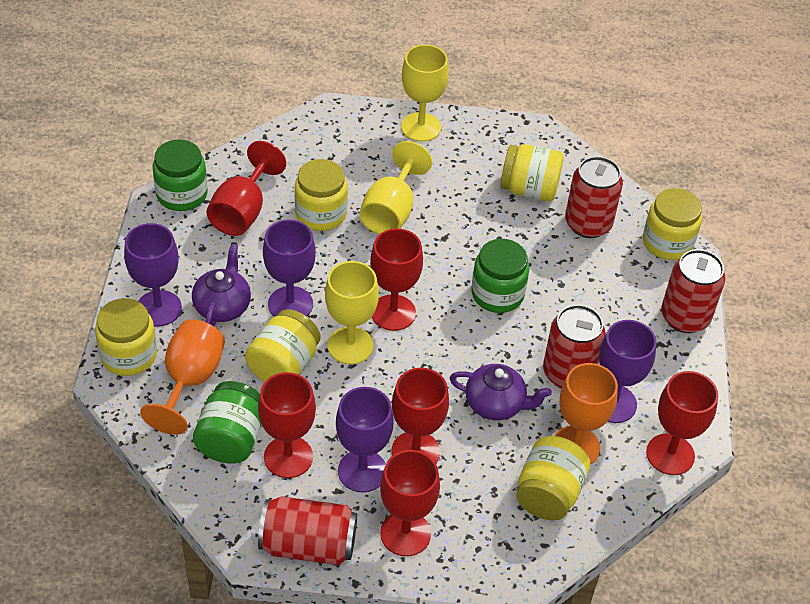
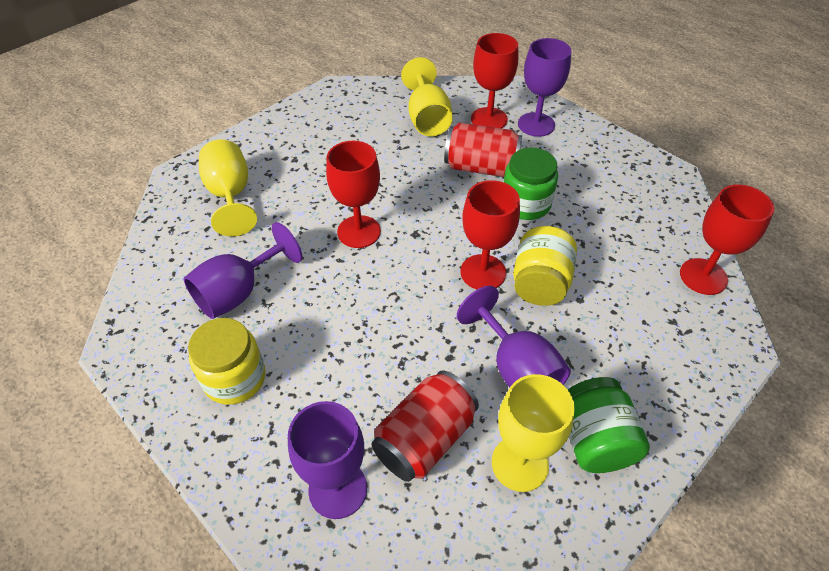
green jar: [153,139,208,211] [193,381,261,464] [471,239,529,313] = 3 -> [503,148,558,220] [568,377,650,473] = 2
orange goblet: [140,319,225,435] [554,363,618,464] = 2 -> none = 0
purple teapot: [192,244,251,326] [450,364,552,420] = 2 -> none = 0
red can: [258,496,357,565] [543,305,606,388] [565,156,623,238] [661,249,726,333] = 4 -> [371,370,479,482] [444,122,522,177] = 2
red goblet: [206,141,286,236] [258,372,316,478] [370,228,423,331] [380,450,440,556] [391,368,449,464] [646,371,718,475] = 6 -> [326,141,381,248] [460,180,520,289] [471,33,518,128] [680,184,774,295] = 4
yellow jar: [95,298,157,376] [245,309,320,382] [295,159,348,231] [501,144,564,202] [516,436,590,520] [643,188,702,260] = 6 -> [188,318,266,405] [513,226,577,306] = 2

